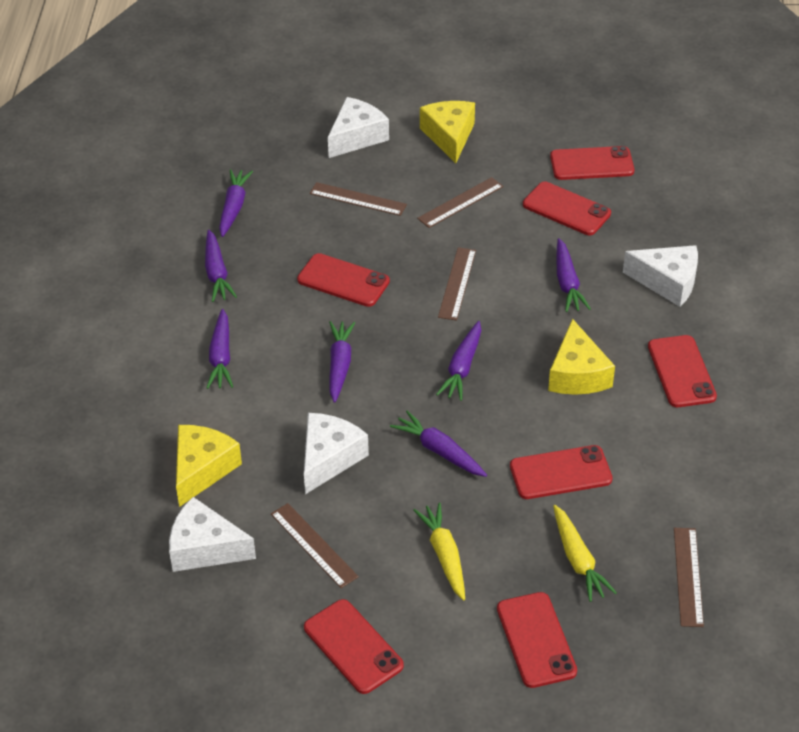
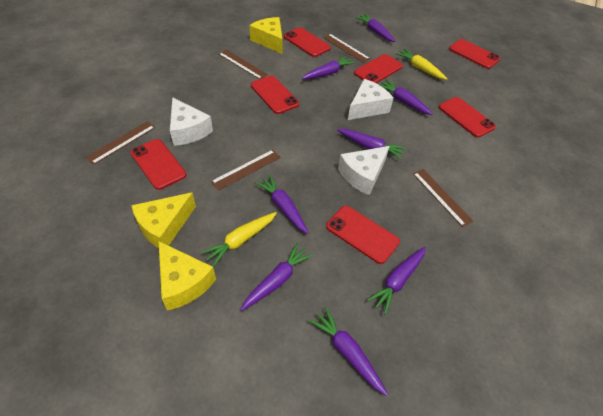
purple carrot: [205,230,237,302] [206,309,233,389] [219,169,253,237] [329,321,355,403] [390,410,487,477] [436,321,481,401] [556,238,591,312] = 7 -> [241,243,313,311] [255,175,308,234] [302,56,355,79] [309,307,388,396] [337,129,407,160] [355,14,395,42] [367,246,426,315] [380,79,433,115] = 8
white cheese: [169,497,256,572] [304,413,369,494] [328,97,389,158] [623,245,698,307] = 4 -> [170,97,213,146] [338,146,390,195] [348,79,394,120] = 3

